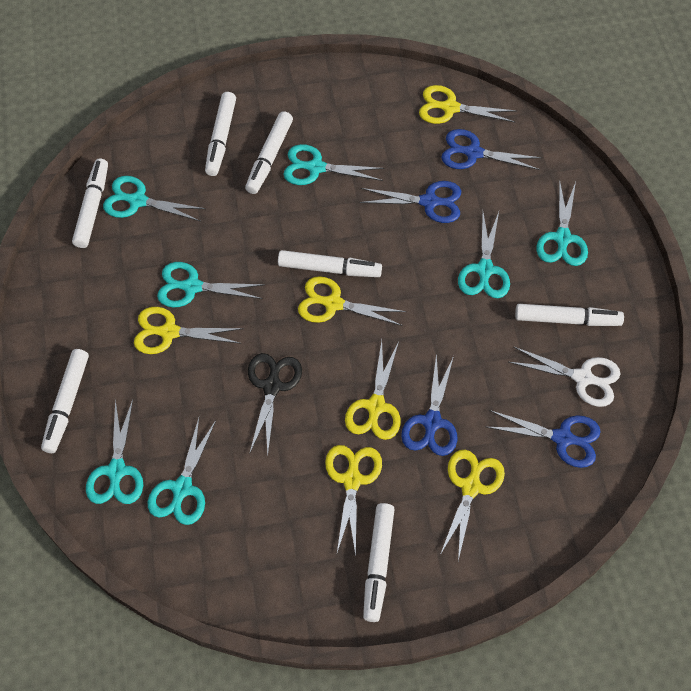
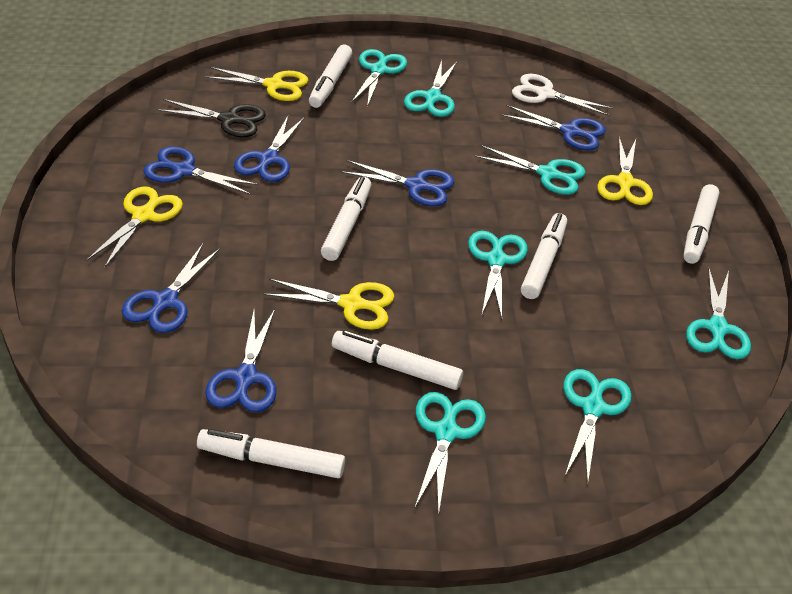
blue scissors: [360,181,461,223] [401,353,457,456] [441,129,542,170] [487,410,601,468] = 4 -> [122,244,221,333] [143,147,259,195] [205,309,276,412] [234,114,304,182] [340,160,454,206] [501,105,606,150] = 6
white marker: [41,349,89,453] [72,158,108,248] [205,92,236,176] [245,111,293,194] [278,250,382,277] [363,503,395,622] [515,304,624,326] = 7 -> [197,429,345,478] [309,45,352,108] [321,177,371,261] [332,330,463,390] [521,213,567,299] [683,184,719,264] = 6
yellow scissors: [134,307,244,354] [298,276,407,326] [325,445,382,556] [345,340,401,440] [419,85,517,124] [440,450,505,561] = 6 -> [87,187,183,268] [204,67,308,101] [263,279,395,330] [597,137,653,205] = 4

